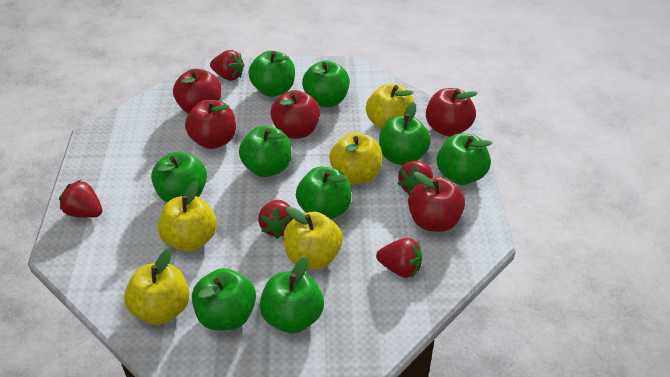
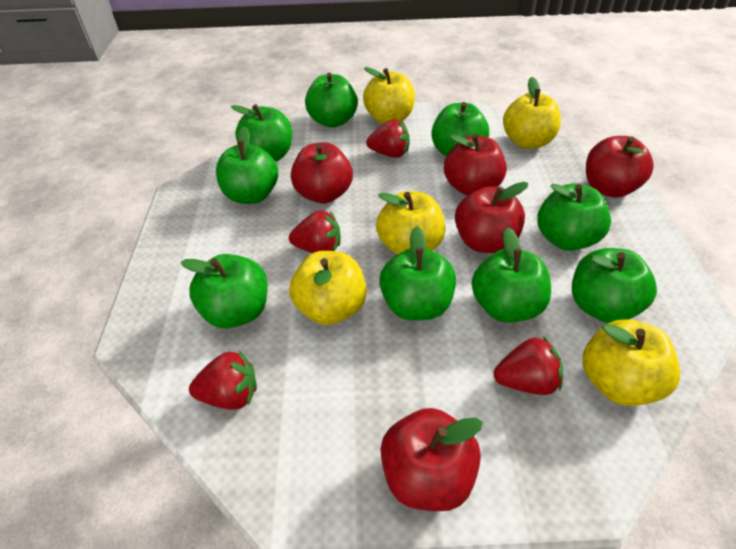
red strawberry: [59,180,102,218] [210,50,245,81] [258,200,293,239] [376,238,422,278] [397,161,433,195] = 5 -> [189,351,257,410] [289,210,341,253] [366,119,410,158] [494,336,563,395] = 4

